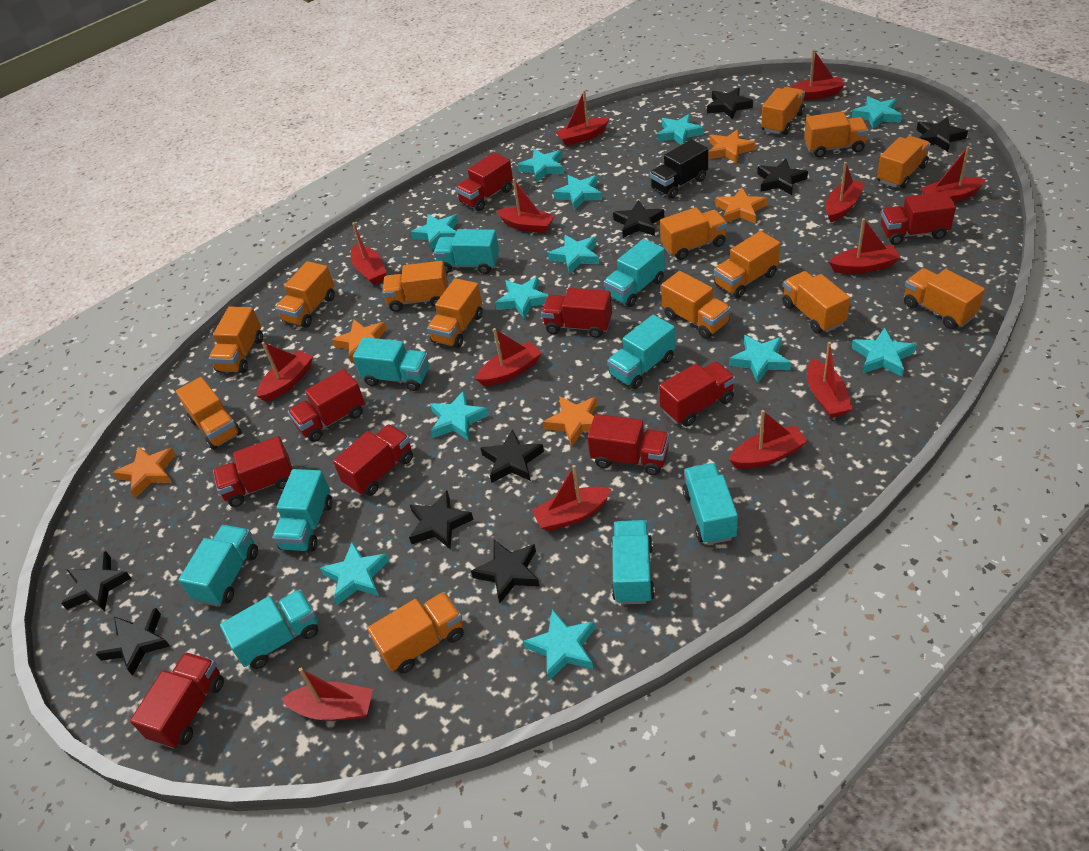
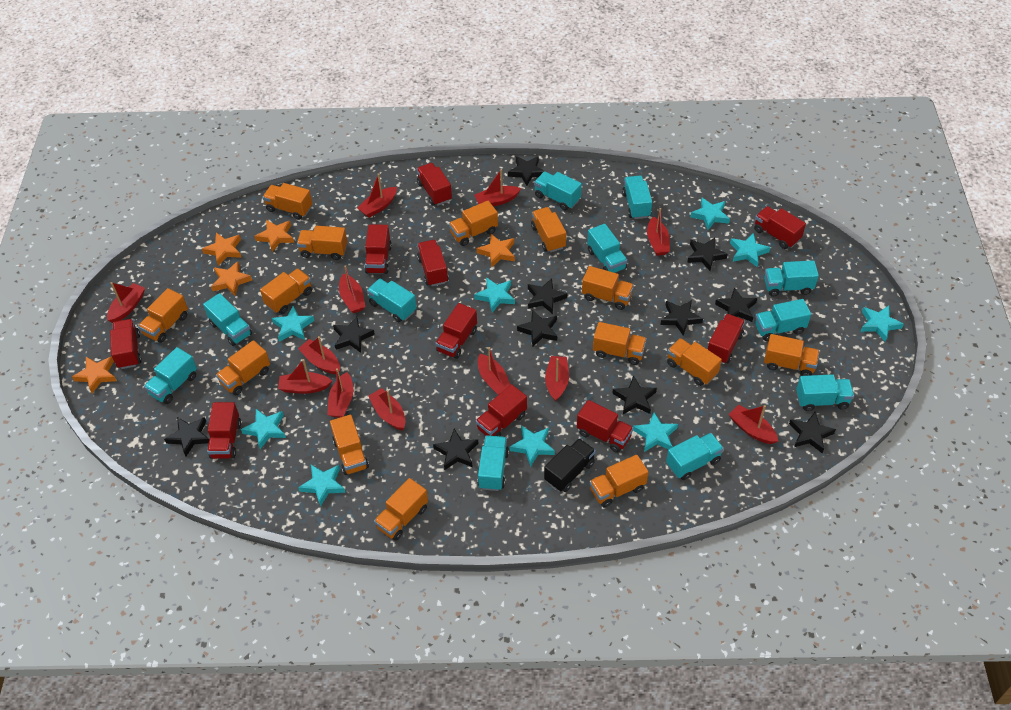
black star: [61,551,132,611] [96,608,170,676] [409,491,474,549] [471,540,540,603] [481,429,544,483] [613,200,664,238] [707,87,753,119] [757,159,808,195] [917,117,968,152] = 9 -> [164,417,209,457] [333,316,375,353] [433,429,478,470] [508,156,545,186] [517,310,557,347] [528,278,567,314] [612,376,657,414] [661,300,703,336] [687,237,728,271] [715,287,757,322] [789,412,836,453] = 11
red boat: [257,342,313,402] [281,668,373,721] [351,222,386,285] [475,328,542,386] [496,179,555,233] [532,465,612,531] [556,90,609,146] [729,410,808,469] [790,49,845,100] [807,342,853,418] [826,162,865,223] [829,218,901,274] [920,146,986,203] = 13 -> [107,282,145,323] [278,359,332,394] [298,336,340,374] [327,368,353,418] [339,265,365,313] [357,174,397,218] [368,388,405,430] [474,169,521,206] [478,347,510,395] [545,356,569,402] [647,208,670,256] [728,405,778,444] = 12
red truck: [130,652,224,749] [213,436,293,507] [288,369,365,442] [333,424,413,496] [455,152,513,211] [541,288,612,338] [587,414,669,475] [659,362,735,427] [881,191,956,245] = 9 -> [110,319,142,369] [207,402,241,459] [365,224,392,274] [417,163,452,206] [417,240,449,286] [436,303,477,359] [476,384,527,436] [577,400,633,453] [707,314,745,364] [754,206,806,249] = 10
turquoise star: [320,542,389,605] [411,214,458,251] [430,390,489,441] [495,277,548,319] [518,149,564,182] [523,609,595,682] [548,235,599,274] [553,175,602,210] [657,114,704,145] [729,335,791,383] [852,96,902,129] [852,328,917,377] = 12 -> [241,409,286,449] [272,306,314,342] [298,465,346,507] [474,277,515,313] [510,425,555,467] [633,412,678,452] [690,198,730,230] [730,233,771,267] [860,306,904,342] = 9
turquoise truck: [179,525,258,607] [220,589,319,669] [272,469,332,552] [353,337,429,391] [433,229,499,274] [604,239,665,307] [607,315,675,389] [611,520,655,604] [682,463,738,545] = 9 -> [144,347,197,404] [203,293,252,346] [367,279,417,322] [477,435,509,491] [534,172,582,211] [587,224,627,273] [622,175,652,219] [666,433,724,480] [755,299,811,341] [764,260,819,297] [796,374,854,411] = 11

